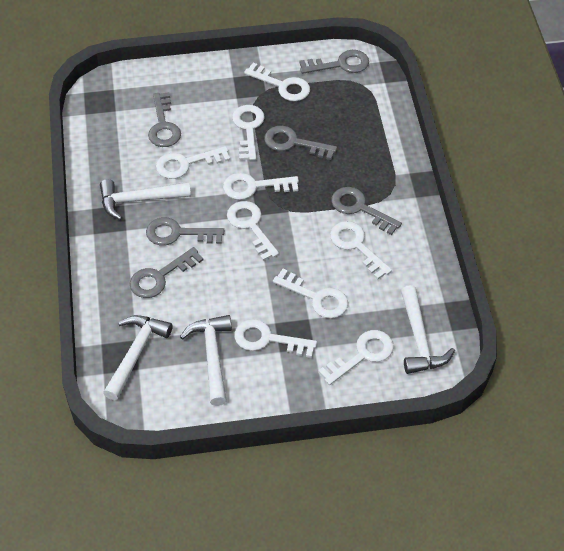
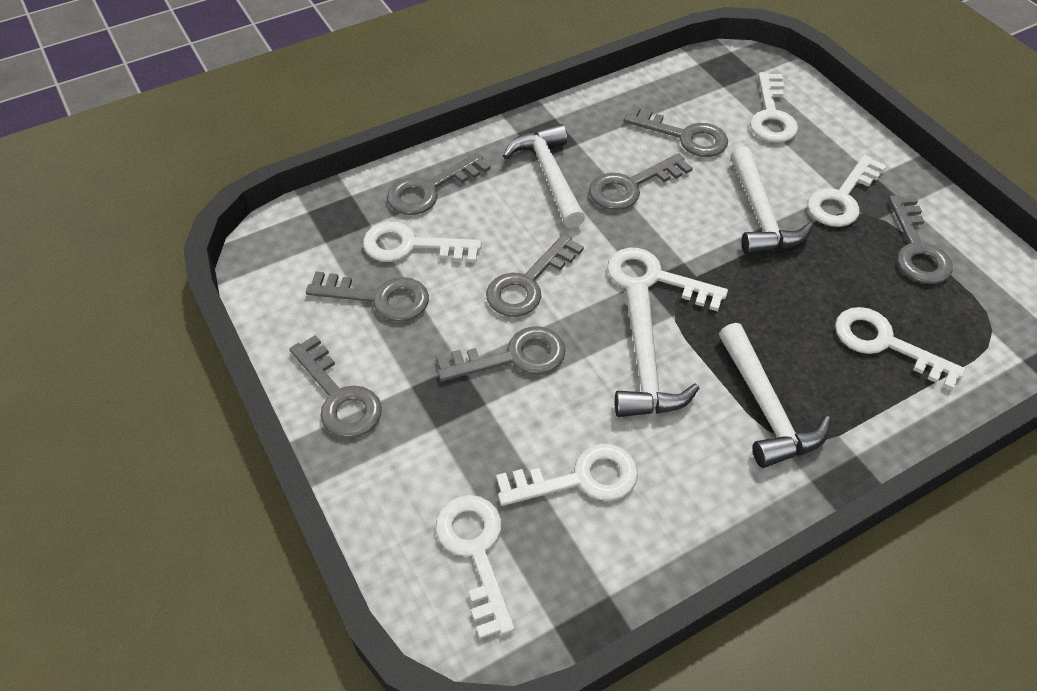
grey key: [129,247,204,298] [146,217,224,245] [148,92,181,147] [264,126,337,160] [299,50,369,74] [331,187,402,235] = 6 -> [289,335,382,438] [306,272,429,322] [387,153,491,215] [436,326,566,381] [486,234,584,317] [589,153,693,210] [624,106,728,157] [888,195,953,284] = 8
white key: [156,146,230,179] [223,173,299,200] [227,201,279,261] [232,105,265,161] [234,319,317,358] [244,63,310,101] [273,269,348,318] [318,330,394,385] [330,221,392,280] = 9 -> [363,221,482,263] [436,495,515,639] [496,444,638,506] [607,248,728,311] [750,72,798,143] [807,155,887,227] [835,307,965,390] = 7

